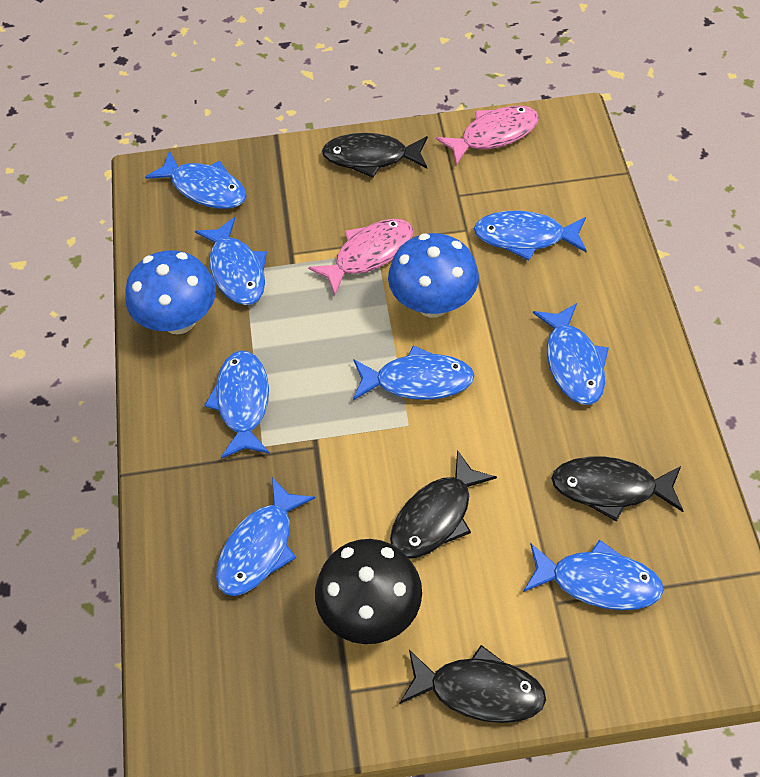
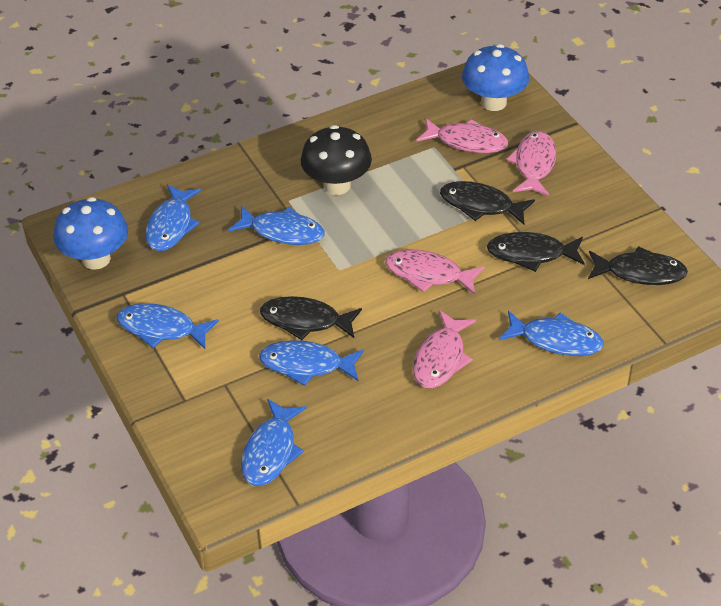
blue fish: [145,150,247,209] [195,217,267,305] [204,350,270,459] [216,477,315,596] [353,345,475,400] [474,211,586,260] [523,540,664,610] [533,303,609,405] = 8 -> [117,303,219,349] [145,184,201,251] [228,206,325,245] [241,399,307,486] [259,340,364,386] [499,311,604,356] = 6
pink fish: [308,219,413,295] [436,106,539,166] = 2 -> [385,250,484,295] [413,310,476,388] [416,118,508,153] [506,131,556,196] = 4

